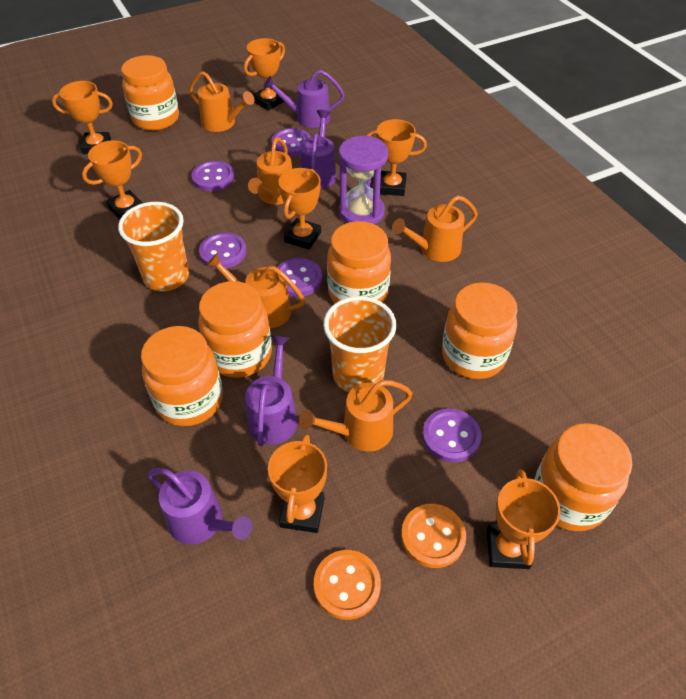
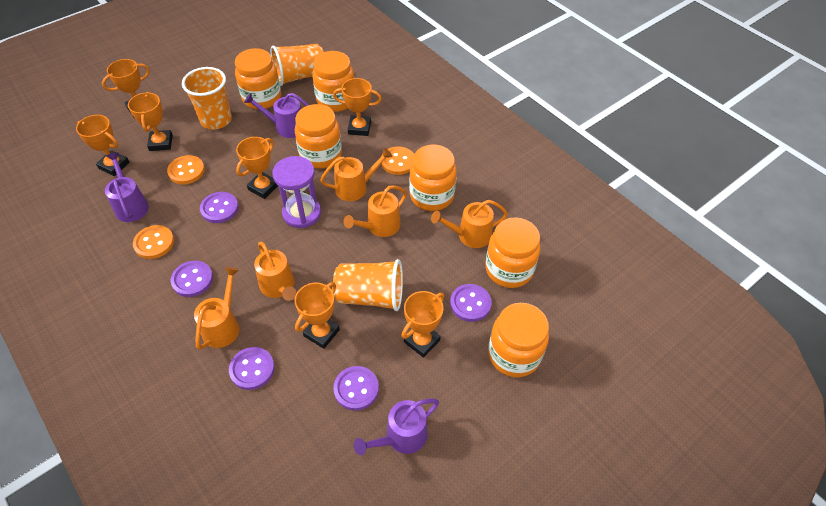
orange button: [314,550,381,620] [401,504,466,568] = 2 -> [133,225,174,259] [167,155,205,184] [381,146,414,175] = 3
orange cup: [118,202,189,291] [323,296,397,392] = 2 -> [182,67,232,129] [271,44,324,86] [333,259,403,311] = 3
purple watering can: [147,468,252,544] [245,336,298,446] [263,70,345,128] [300,110,337,189] = 4 -> [105,153,149,222] [244,93,309,138] [354,399,439,455] = 3

